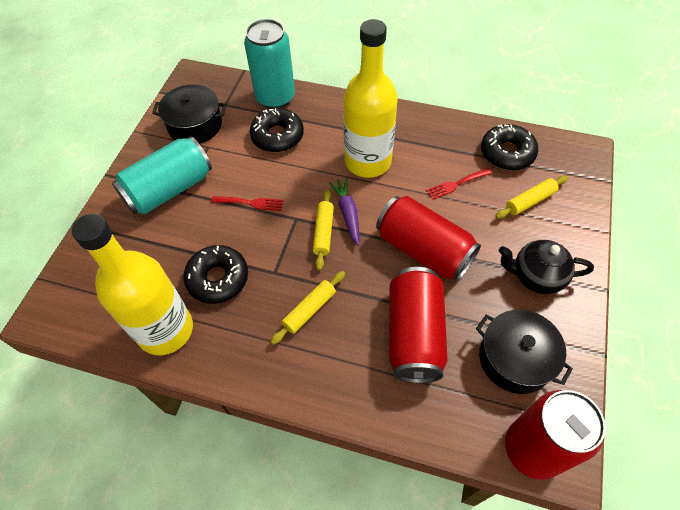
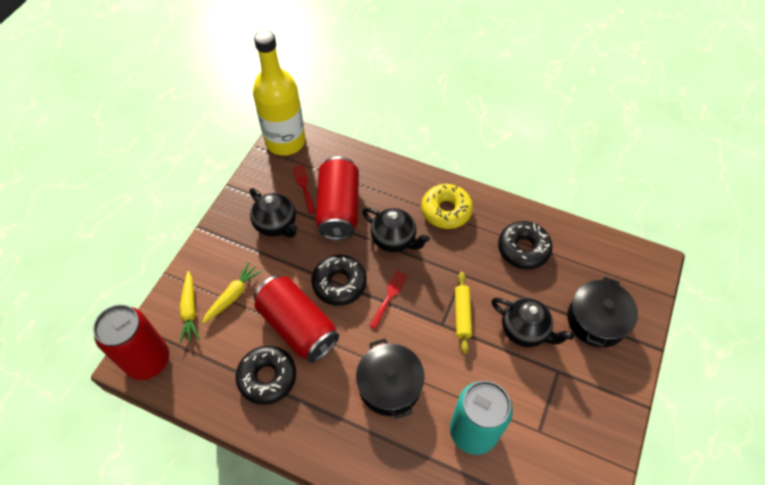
black teapot: [499,240,594,294] = 1 -> [250,188,297,237] [362,208,430,252] [492,298,574,347] = 3
purple carrot: [329,178,359,246] = 1 -> none = 0
turquoise can: [112,136,212,215] [244,19,295,109] = 2 -> [450,381,513,455] = 1
yellow bottle: [72,214,193,355] [343,19,398,178] = 2 -> [253,31,305,156] = 1
yellow carrot: none = 0 -> [180,271,200,343] [202,262,262,324] = 2
yellow donut: none = 0 -> [421,184,473,229] = 1
yellow rolling pin: [270,271,345,345] [313,189,334,270] [495,175,568,219] = 3 -> [455,272,472,354] = 1

